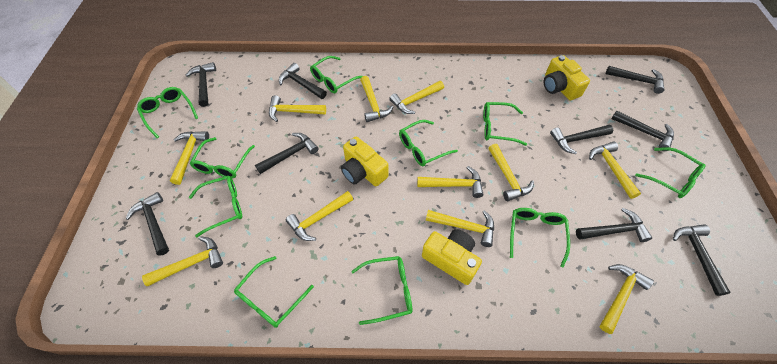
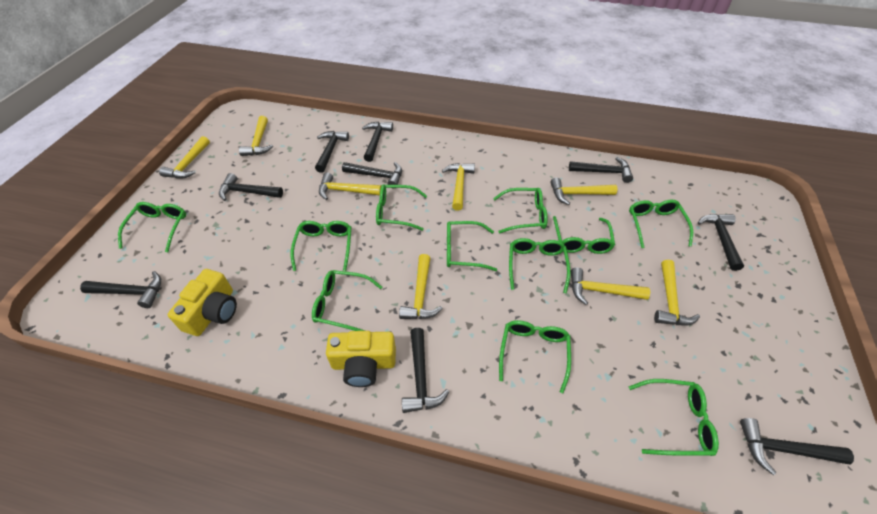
green glasses: [137,87,198,138] [189,176,242,237] [190,137,255,179] [234,256,314,328] [310,56,363,93] [351,256,412,325] [399,120,458,166] [483,102,527,146] [510,208,570,267] [635,147,706,198] = 10 -> [118,202,186,252] [291,221,351,271] [312,270,382,331] [376,184,427,231] [447,221,497,271] [493,188,548,233] [499,320,571,394] [509,238,571,293] [553,216,615,254] [629,200,693,248] [629,379,719,456] = 11
yellow camera: [341,136,388,186] [422,229,482,285] [543,55,590,100] = 3 -> [167,269,237,336] [326,331,396,387] = 2
yellow hammer: [142,236,223,286] [170,131,209,185] [269,95,326,122] [286,191,353,241] [360,76,393,122] [389,81,444,114] [417,166,483,198] [426,210,494,247] [489,144,534,201] [589,142,641,199] [600,264,654,334] = 11 -> [159,136,210,179] [239,116,273,156] [319,172,381,200] [399,254,443,319] [442,163,475,211] [550,178,617,205] [571,267,650,305] [654,260,700,325] = 8

